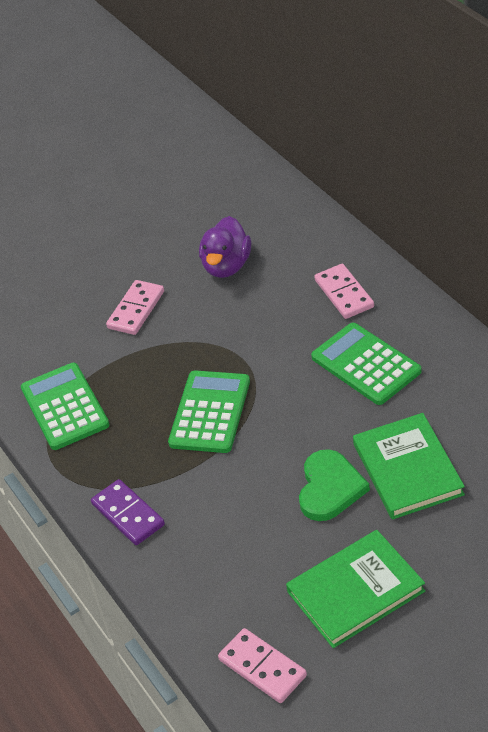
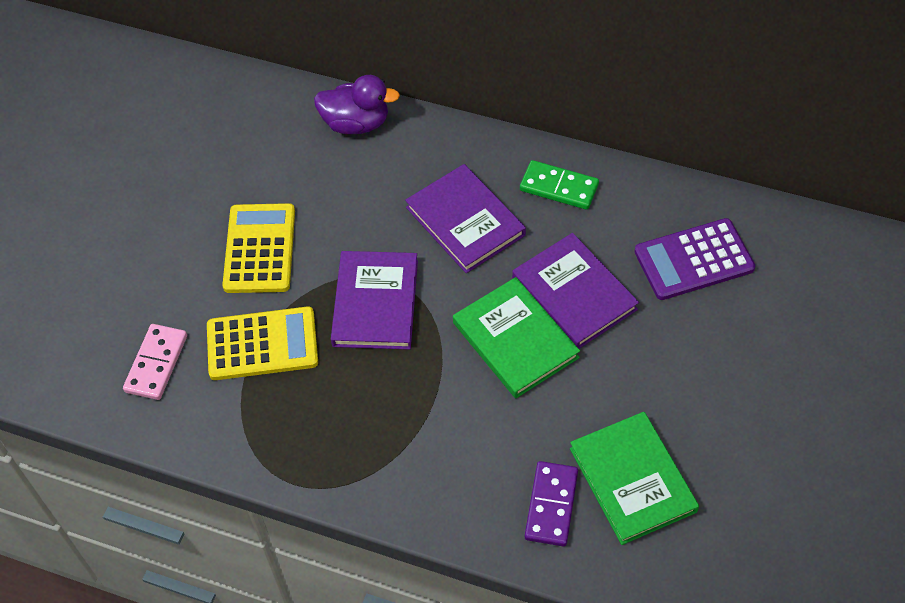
green calculator: [21,363,110,450] [168,370,250,453] [311,323,422,405] = 3 -> none = 0
green domino: none = 0 -> [520,160,599,210] = 1
green heart: [299,449,370,521] = 1 -> none = 0
pink domino: [106,280,164,335] [218,628,307,703] [314,264,374,319] = 3 -> [123,324,187,400] = 1
purple book: none = 0 -> [331,251,418,350] [405,164,526,273] [512,233,639,349] = 3
purple calculator: none = 0 -> [634,218,755,300] = 1
yellow calculator: none = 0 -> [207,306,318,380] [222,203,295,293] = 2

